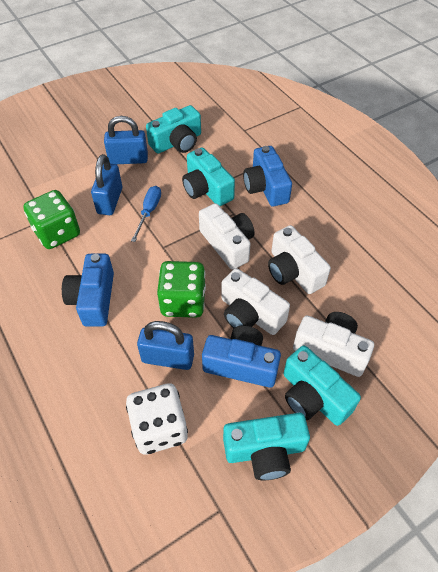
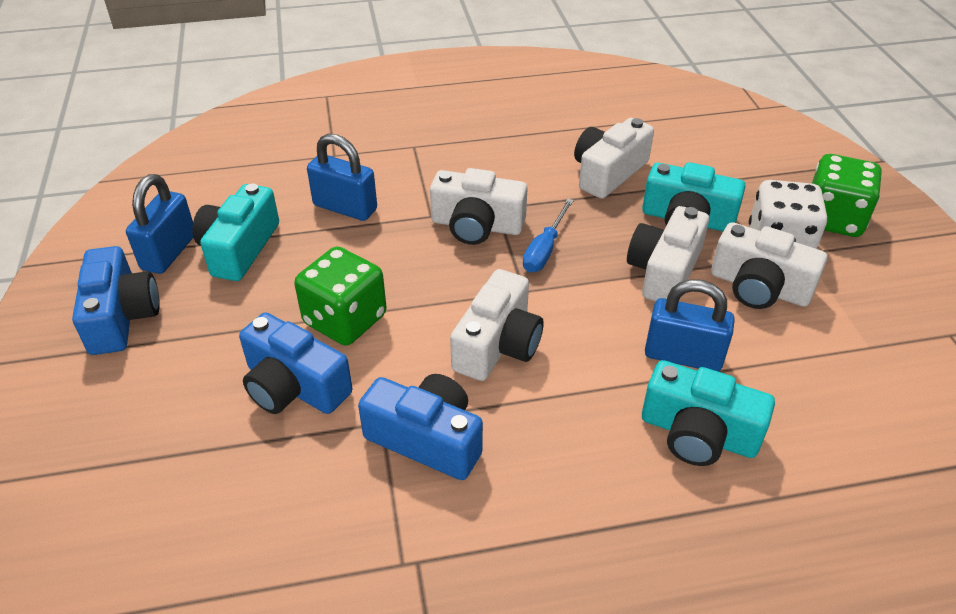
turquoise camera: [146,105,201,153] [182,147,235,206] [223,413,310,480] [283,345,361,426] = 4 -> [192,184,279,281] [642,162,745,231] [642,360,775,466] = 3
white camera: [199,203,255,270] [221,268,290,335] [268,225,331,294] [293,312,374,377] = 4 -> [430,168,528,245] [450,269,543,381] [574,118,654,199] [627,206,709,302] [711,222,827,309] = 5

